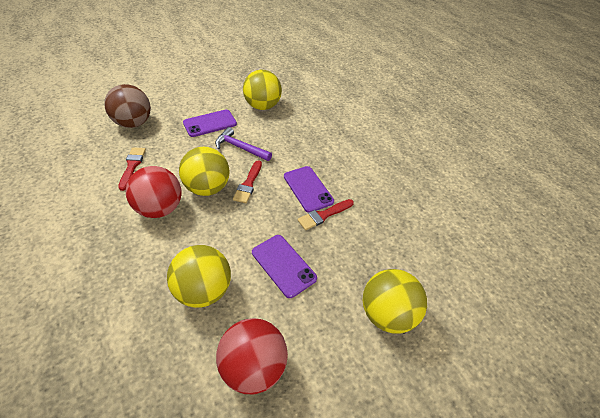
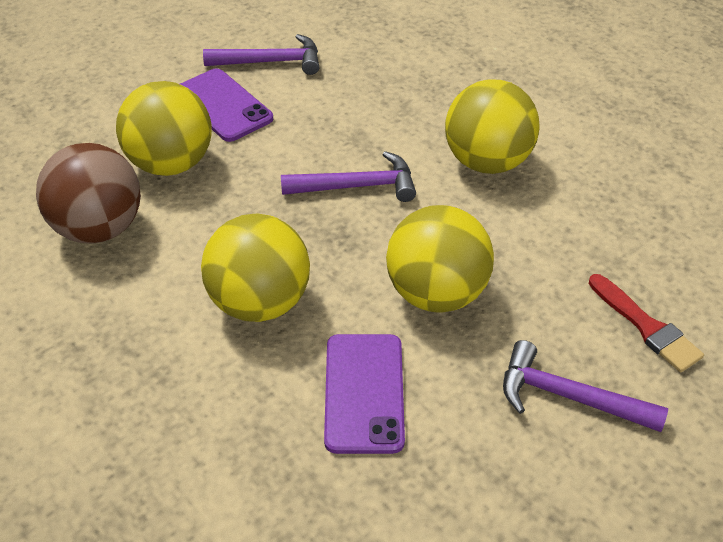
purple hammer: [215,127,272,161] = 1 -> [203,34,319,75] [281,151,416,202] [503,340,668,432] = 3
purple phone: [183,110,237,137] [252,235,317,298] [284,166,334,213] = 3 -> [180,68,273,142] [324,334,405,454] = 2
red ball: [126,166,182,218] [216,318,288,394] = 2 -> none = 0
red brush: [118,147,146,191] [233,160,262,203] [297,199,354,230] = 3 -> [589,274,704,372] = 1

